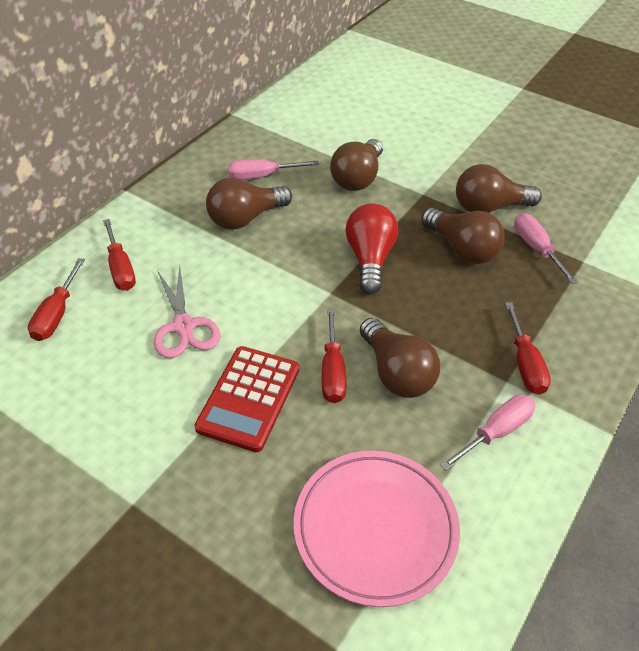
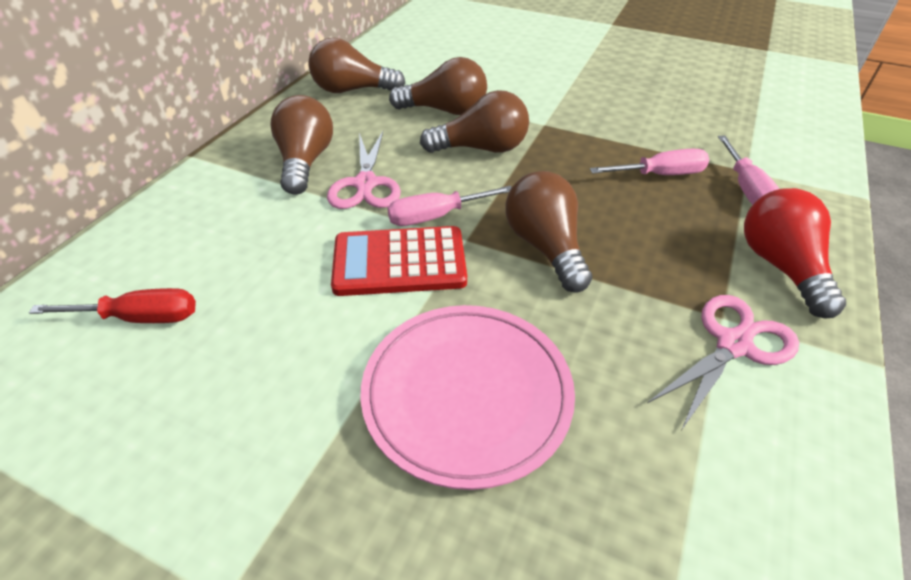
pink scissors: [154,265,221,358] = 1 -> [327,131,401,209] [648,295,799,429] = 2
red screwdriver: [28,258,85,341] [103,219,136,291] [322,309,346,403] [505,302,551,395] = 4 -> [29,288,196,323] = 1

